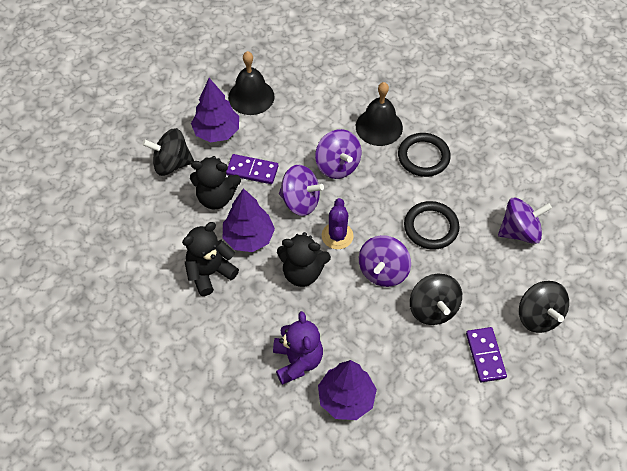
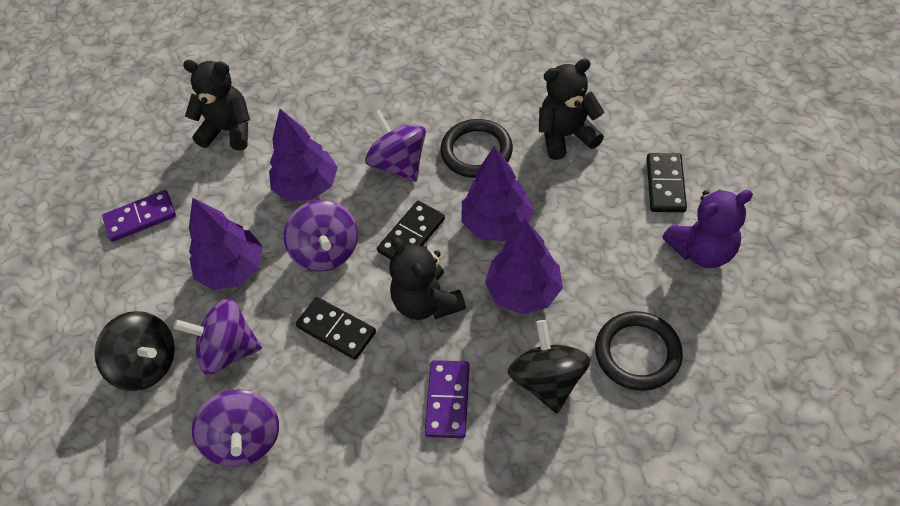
black bell: [228,51,275,115] [356,82,403,146] = 2 -> none = 0
black domino: none = 0 -> [296,297,376,360] [377,201,445,260] [647,153,687,212] = 3
black spinning top: [142,128,194,176] [410,274,462,325] [519,281,569,333] = 3 -> [95,311,175,391] [508,320,590,413] = 2
purple cactus: [322,198,354,249] = 1 -> none = 0
purple tree: [191,78,239,143] [223,188,275,252] [318,360,377,420] = 3 -> [189,198,263,290] [269,109,338,201] [461,146,534,241] [485,219,563,314] = 4

